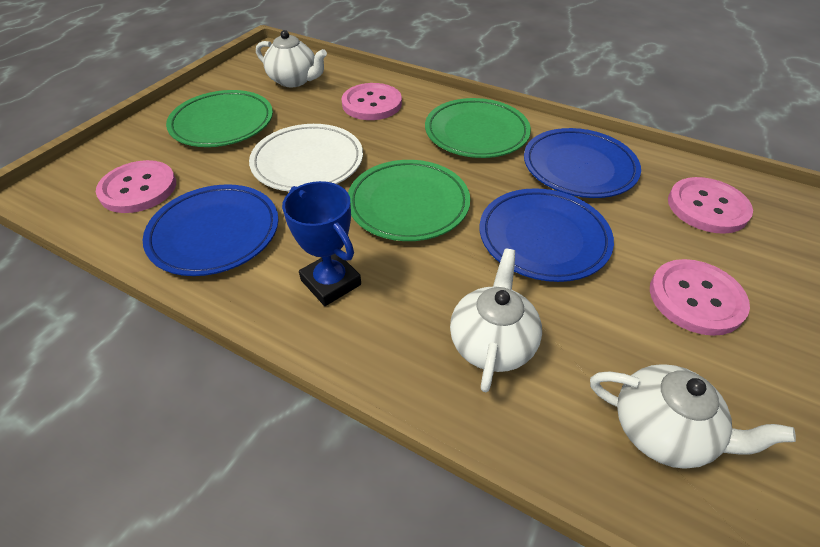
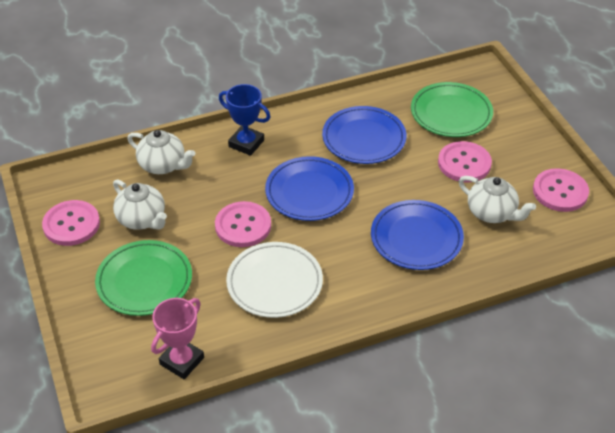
green plate: [166,90,273,147] [348,160,470,241] [425,98,531,158] = 3 -> [95,240,192,316] [411,82,493,137] = 2
pink trophy: none = 0 -> [151,298,204,379] = 1

